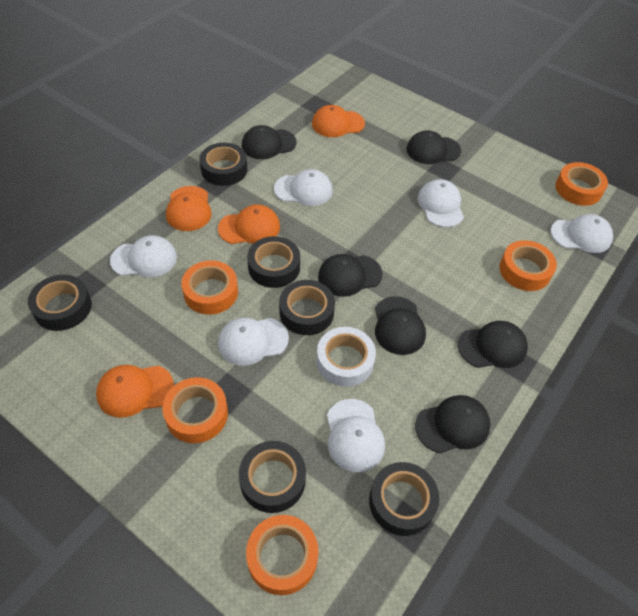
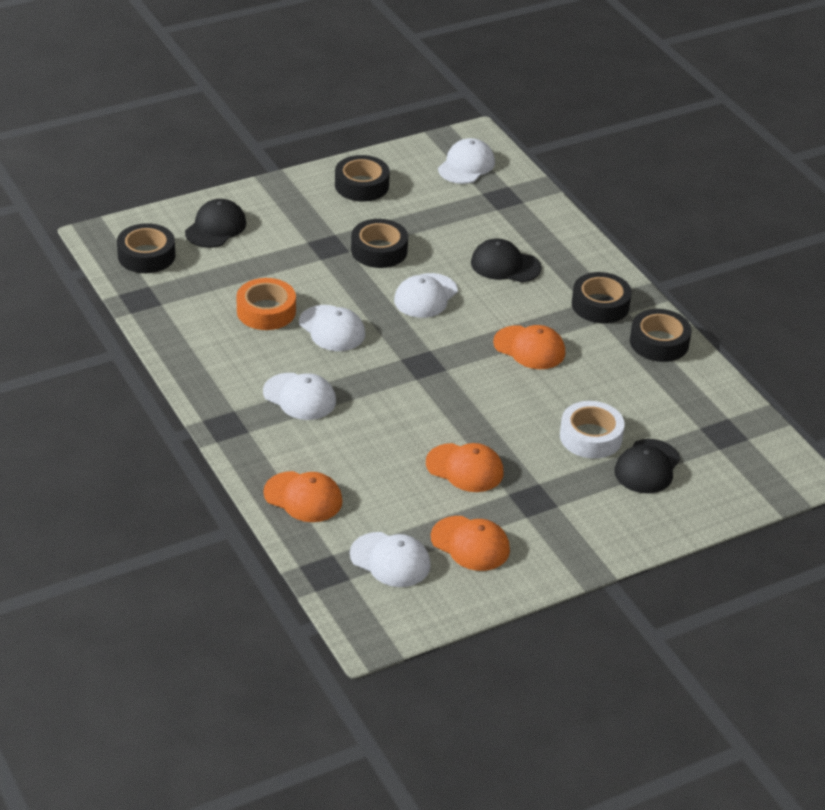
black cap: [242,125,297,159] [318,254,383,297] [375,296,426,355] [407,130,461,164] [415,395,490,453] [458,321,528,368] = 6 -> [185,199,246,248] [471,239,541,282] [615,439,680,493] = 3
black tape: [28,275,92,331] [199,143,247,186] [239,441,306,513] [247,236,300,288] [279,280,335,335] [369,462,439,536] = 6 -> [117,223,175,273] [335,155,390,201] [351,219,408,268] [572,272,632,323] [630,309,692,362] = 5
orange tape: [162,377,228,443] [181,260,238,315] [246,515,319,595] [499,240,557,291] [555,162,608,206] = 5 -> [237,278,296,330] = 1
white cap: [110,235,177,277] [218,317,289,366] [274,169,333,206] [327,399,385,472] [418,179,464,227] [551,214,613,253] = 6 -> [263,373,336,420] [299,305,365,351] [350,532,431,587] [394,273,458,318] [438,138,495,184] = 5

